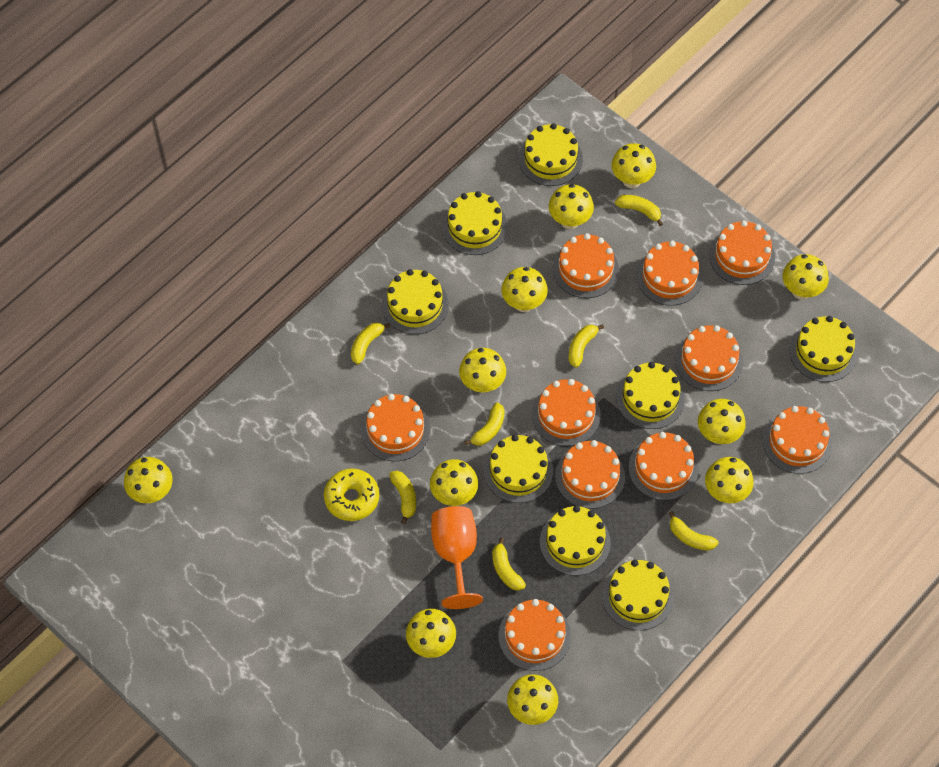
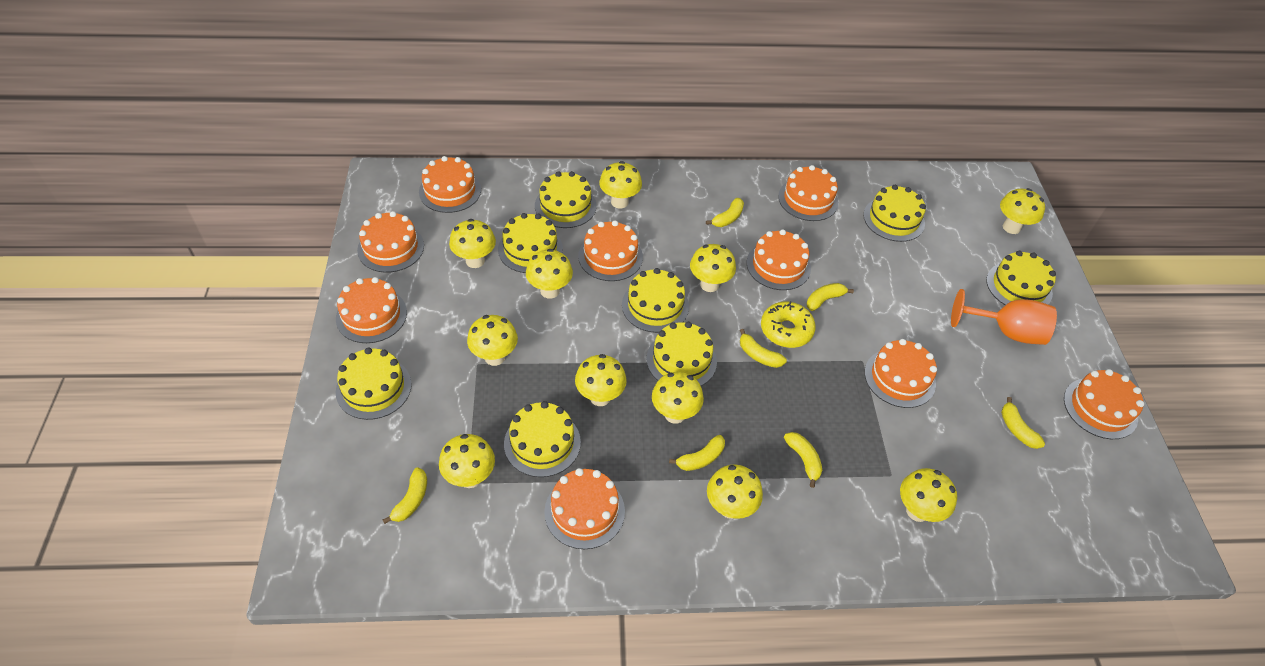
orange cake: [361,394,430,461] [499,599,571,671] [532,379,601,446] [553,233,619,298] [555,440,625,509] [629,432,698,500] [637,241,703,306] [675,325,743,391] [709,220,775,285] [763,406,832,474] = 10 -> [336,277,407,343] [357,211,424,273] [419,156,481,213] [544,468,625,549] [578,221,643,281] [747,229,811,290] [778,165,839,221] [865,339,937,408] [1064,369,1144,439] = 9

